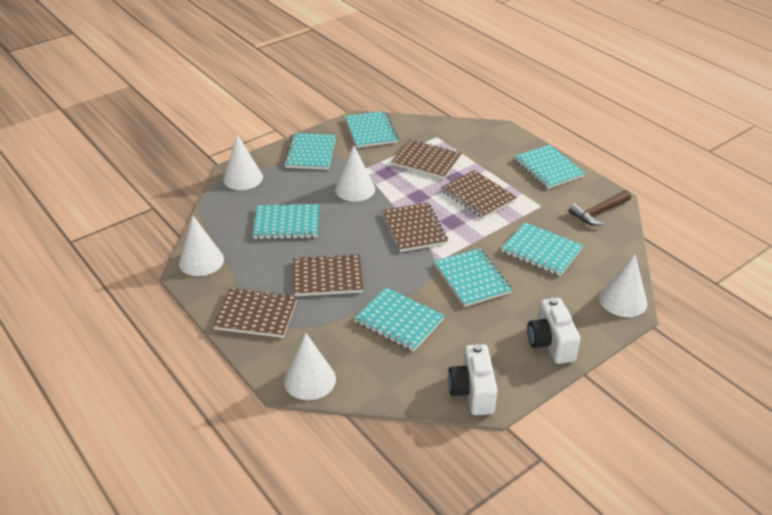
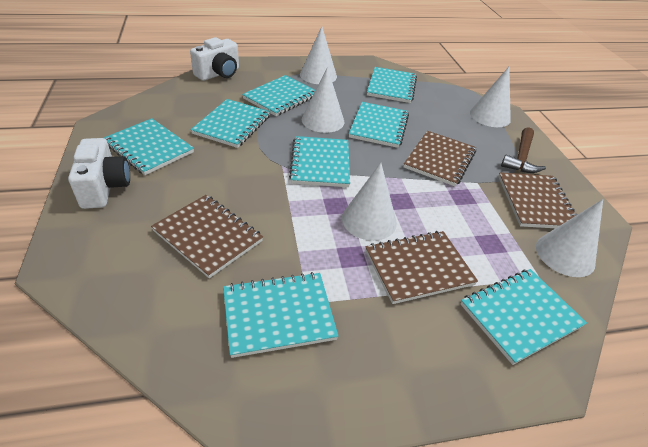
brown notebook: [213,288,297,338] [293,254,363,296] [382,203,448,252] [391,140,462,179] [441,170,517,219] = 5 -> [151,195,263,278] [365,231,478,304] [404,131,476,186] [498,172,577,228] = 4
turquoise notebook: [253,204,319,239] [284,133,336,170] [345,111,398,148] [354,287,445,352] [434,248,512,307] [501,222,583,276] [514,145,585,189] = 7 -> [104,118,194,175] [191,99,270,148] [223,272,338,358] [242,75,316,116] [289,136,350,187] [349,102,409,148] [367,67,417,103] [460,269,587,365] = 8

